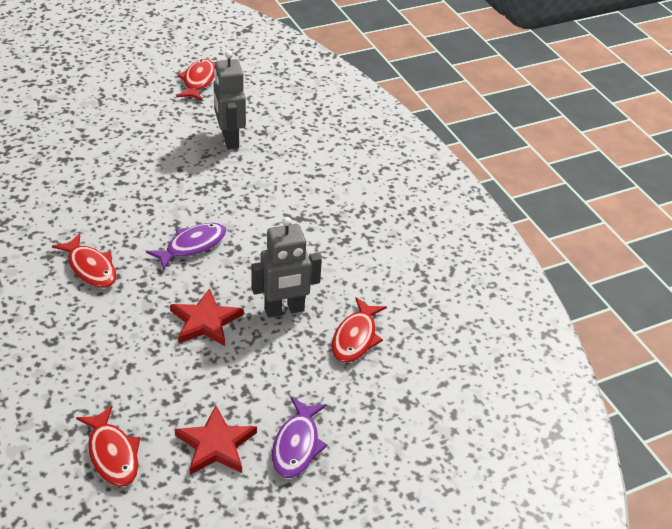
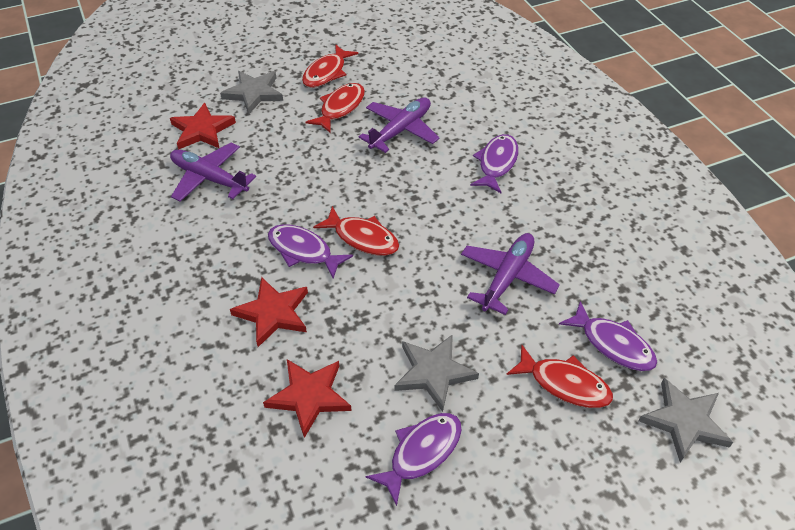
grey robot: [214,51,246,149] [251,217,322,318] = 2 -> none = 0
grey star: none = 0 -> [220,71,283,114] [394,334,479,412] [639,378,733,462] = 3
purple fish: [146,223,226,270] [272,397,327,478] = 2 -> [268,224,353,279] [366,413,462,506] [470,134,519,193] [559,301,657,371] = 4
purple plane: none = 0 -> [170,143,256,201] [359,97,440,153] [461,233,560,315] = 3
red star: [170,288,243,346] [174,405,257,475] = 2 -> [170,103,236,150] [230,277,308,347] [263,359,352,438] = 3

